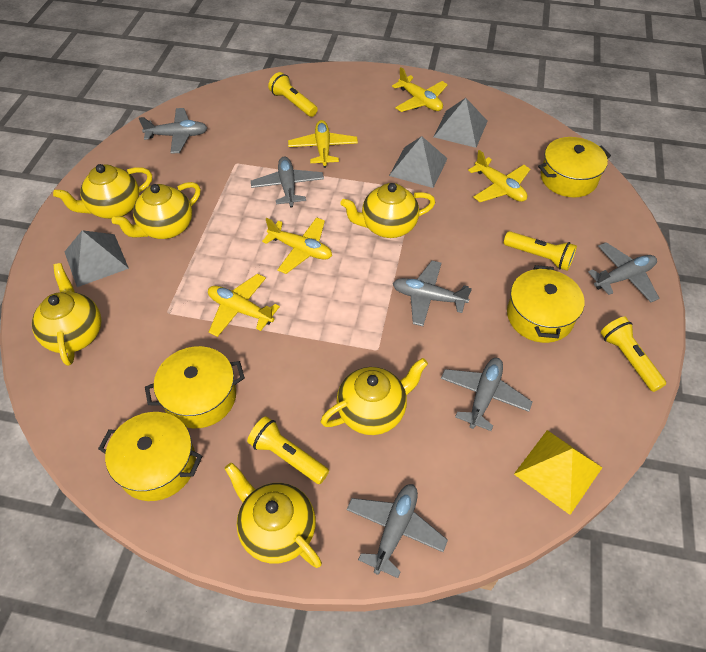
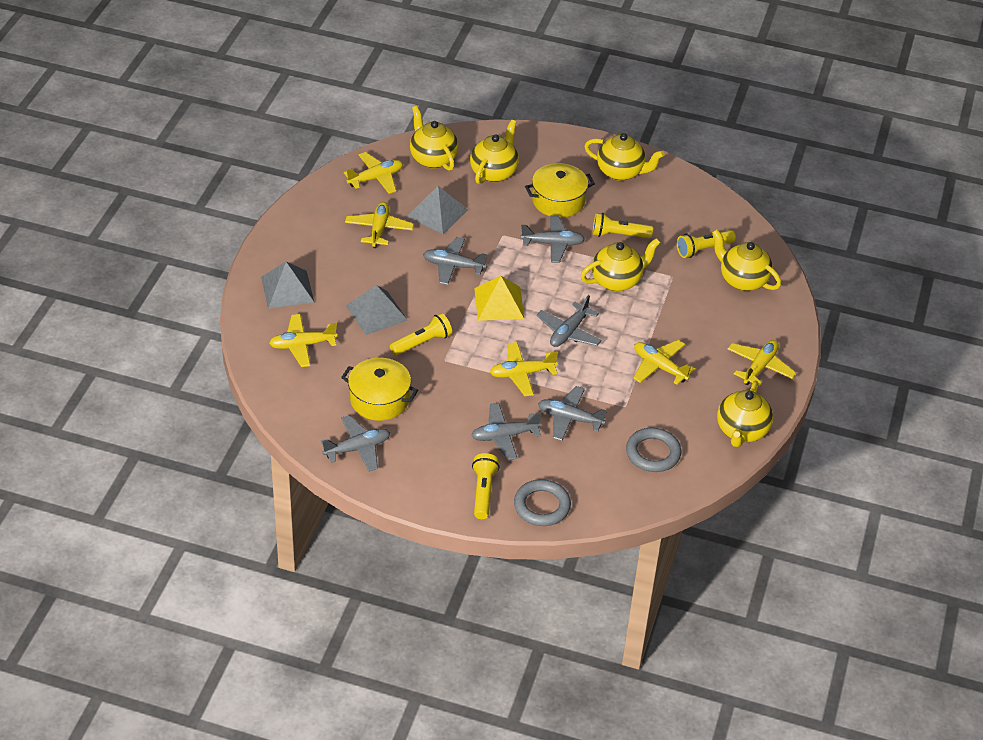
grey ring: none = 0 -> [514,479,571,526] [626,428,681,472] = 2
yellow plane: [208,274,280,337] [262,217,332,274] [288,120,358,168] [392,67,448,112] [468,150,530,202] = 5 -> [269,314,337,367] [344,152,403,194] [345,202,414,248] [490,342,558,396] [633,340,695,385] [728,340,796,386] = 6
yellow pot: [98,412,202,501] [145,346,245,428] [507,265,584,343] [538,137,611,197] = 4 -> [341,358,418,421] [525,163,595,218] = 2

